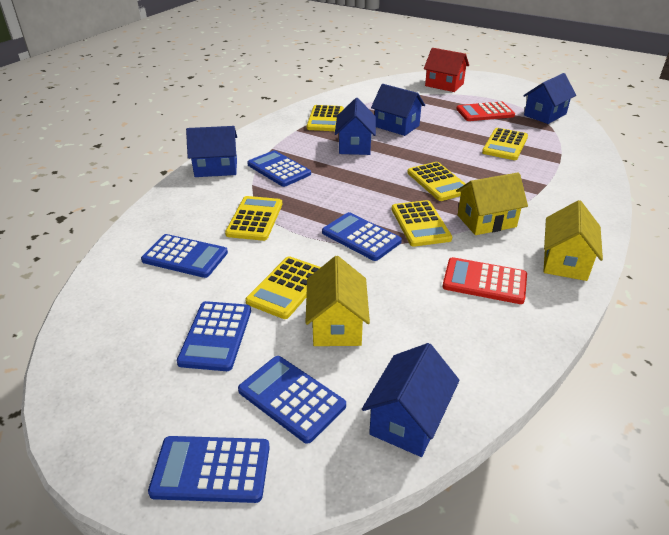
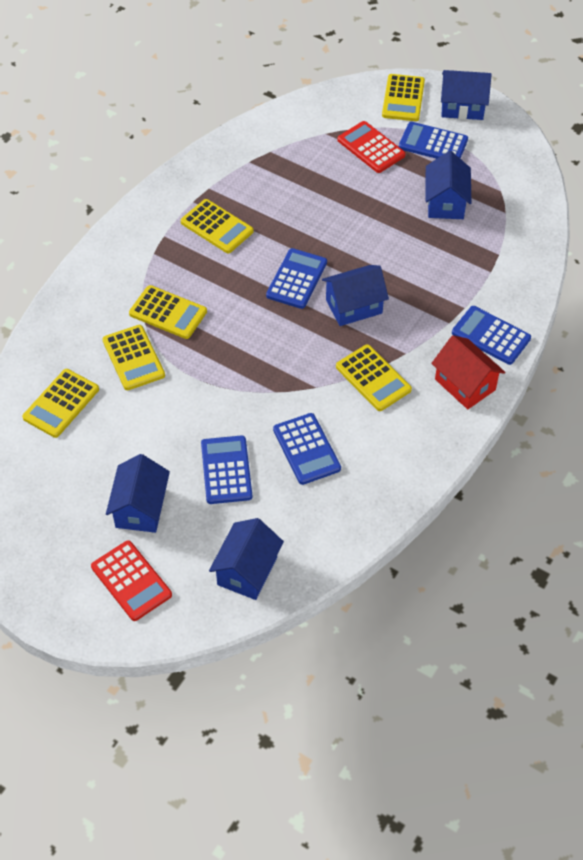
blue calculator: [141,234,228,278] [148,436,270,503] [177,301,251,371] [238,356,346,444] [247,150,311,187] [322,212,402,261] = 6 -> [201,435,252,504] [266,248,327,309] [273,413,341,485] [399,122,468,159] [452,306,531,365] = 5
yellow house: [305,256,370,346] [456,172,528,235] [544,200,603,281] = 3 -> none = 0

